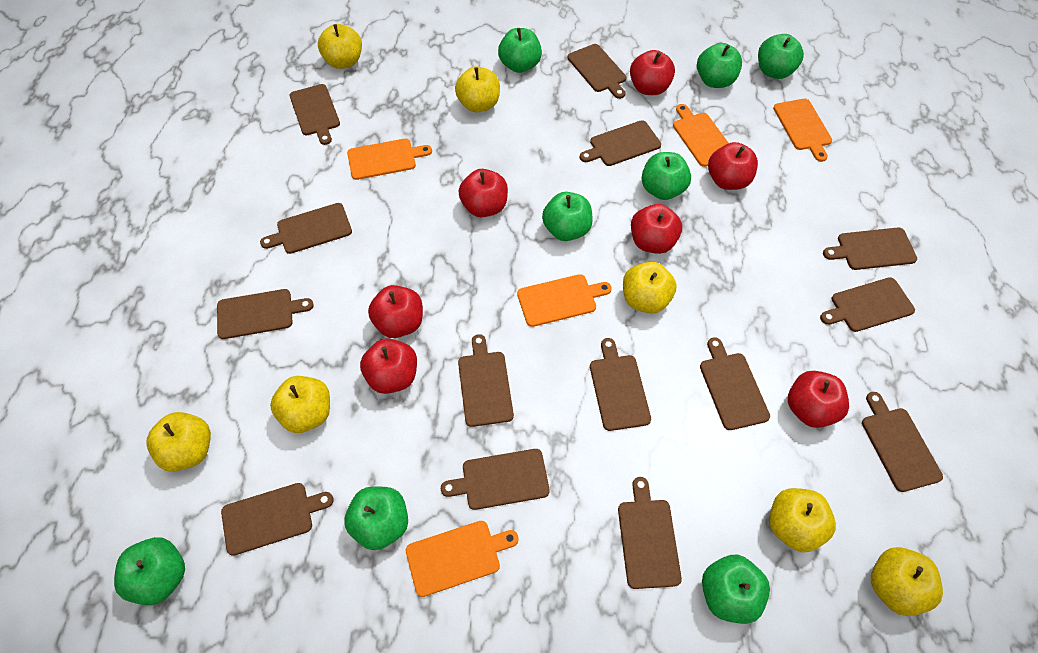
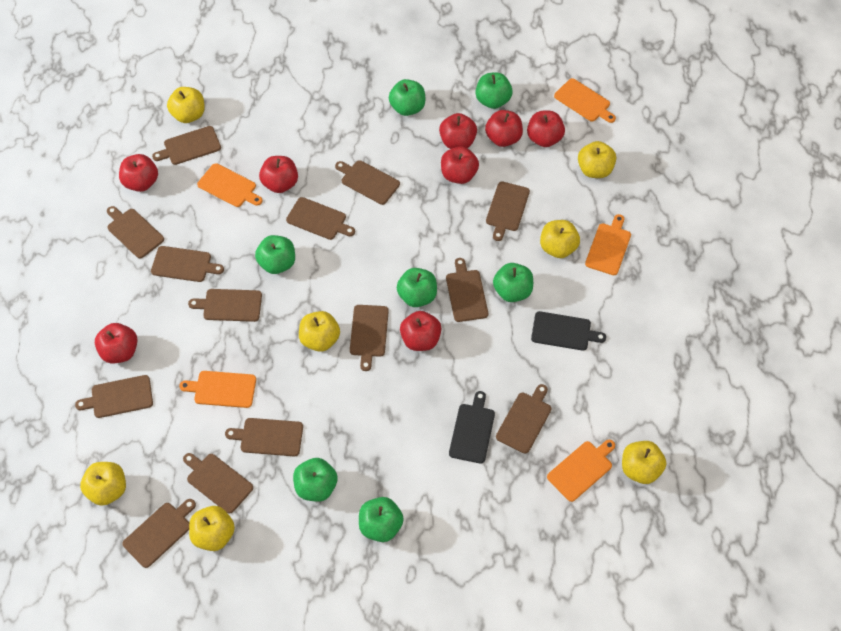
black cutting board: none = 0 -> [449,391,495,464] [531,311,606,351] = 2
green apple: [114,537,185,605] [344,486,408,550] [498,28,542,73] [542,192,593,241] [641,152,691,200] [697,43,742,88] [702,555,770,624] [758,34,804,79] = 8 -> [255,235,295,274] [293,458,338,502] [359,497,404,542] [389,79,425,116] [397,268,437,307] [475,73,513,109] [493,263,533,302] = 7
red apple: [360,338,417,394] [368,285,423,338] [458,169,508,217] [630,50,675,95] [631,204,682,254] [708,142,758,190] [788,371,849,428] = 7 -> [95,323,138,364] [119,154,158,192] [259,156,298,193] [400,311,442,351] [439,113,477,149] [441,146,479,184] [485,110,523,147] [527,111,565,147] = 8

